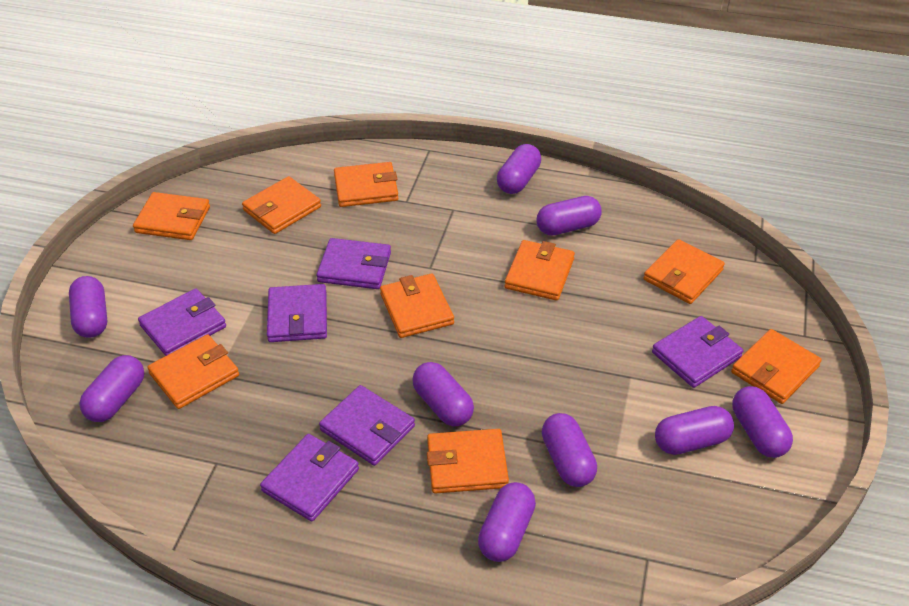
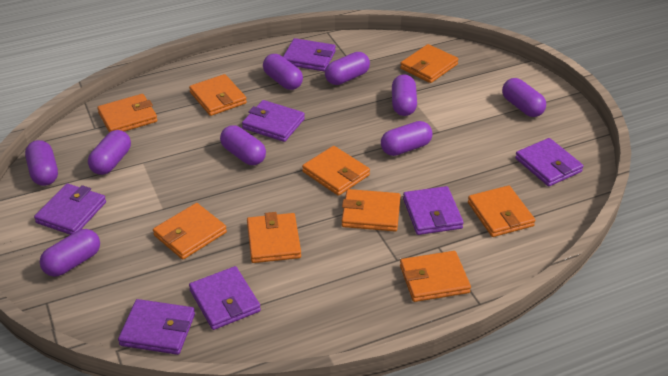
purple wallet: [138,288,226,356] [260,434,359,521] [267,284,327,342] [316,238,391,289] [319,385,415,466] [652,316,743,388] = 6 -> [34,183,106,235] [118,299,195,355] [189,266,261,330] [242,100,305,142] [283,38,336,71] [403,186,464,235] [515,138,584,186] = 7

